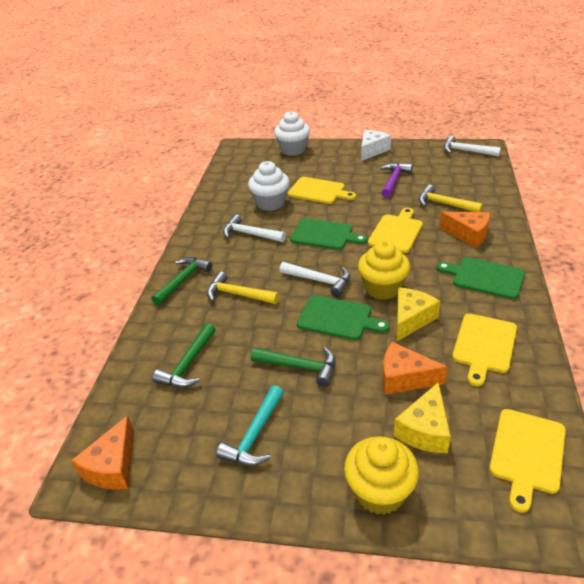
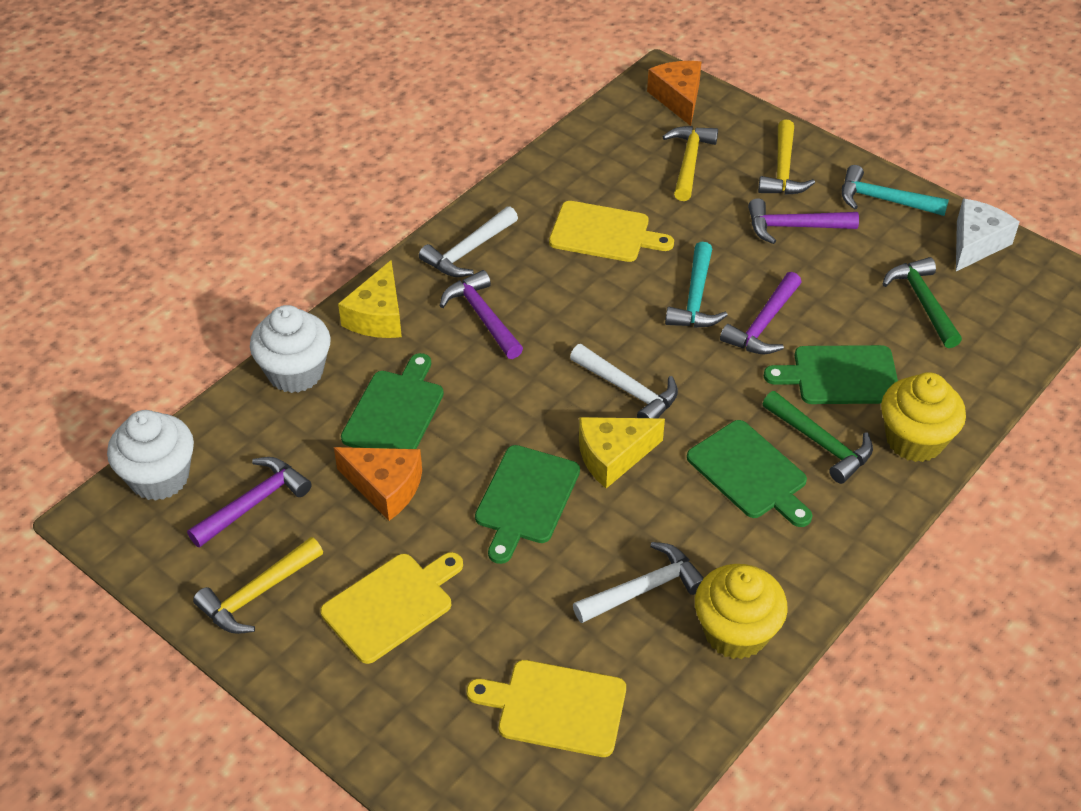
green cutting board: [290,218,367,250] [297,295,389,340] [436,257,525,299] = 3 -> [341,353,444,449] [475,445,580,564] [687,420,813,527] [764,345,898,404] = 4
green hammer: [151,257,212,306] [152,323,216,388] [251,347,335,387] = 3 -> [763,391,873,484] [883,257,962,348] = 2
orange cheese: [71,415,134,490] [383,342,448,395] [439,212,490,248] = 3 -> [334,447,422,521] [647,61,702,126] = 2
purple hammer: [380,163,413,198] = 1 -> [187,457,312,548] [440,270,523,359] [720,272,802,354] [748,198,859,244] = 4
turquoise hammer: [216,385,284,466] = 1 -> [665,242,728,328] [842,165,949,216] = 2
yellow cutting board: [288,177,356,204] [368,208,423,253] [452,314,517,386] [489,409,566,513] = 4 -> [320,552,463,664] [466,660,626,757] [549,201,674,262] = 3
yellow hammer: [206,271,279,304] [418,185,483,212] = 2 -> [193,537,323,634] [662,126,718,201] [758,119,815,195] = 3

